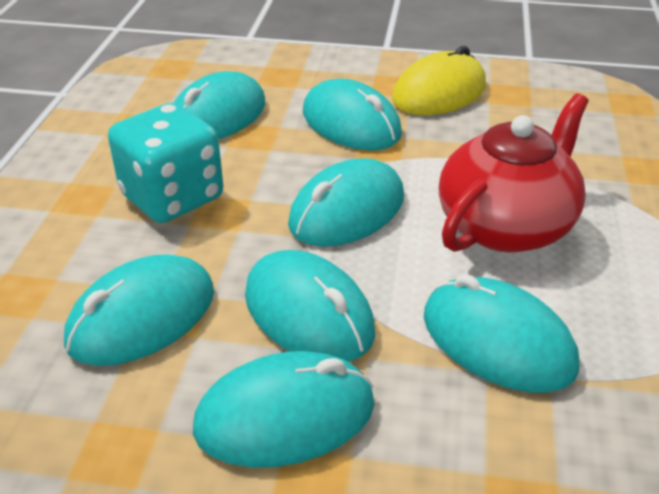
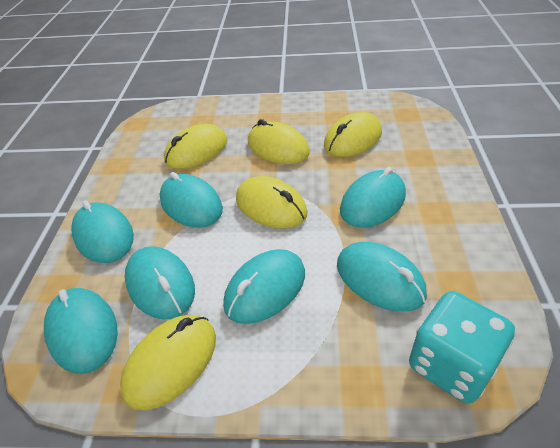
red teapot: [439,93,589,253] = 1 -> none = 0
yellow mouse: [392,46,486,115] = 1 -> [120,315,216,410] [164,124,227,169] [236,176,307,229] [248,119,310,164] [324,112,382,157] = 5

